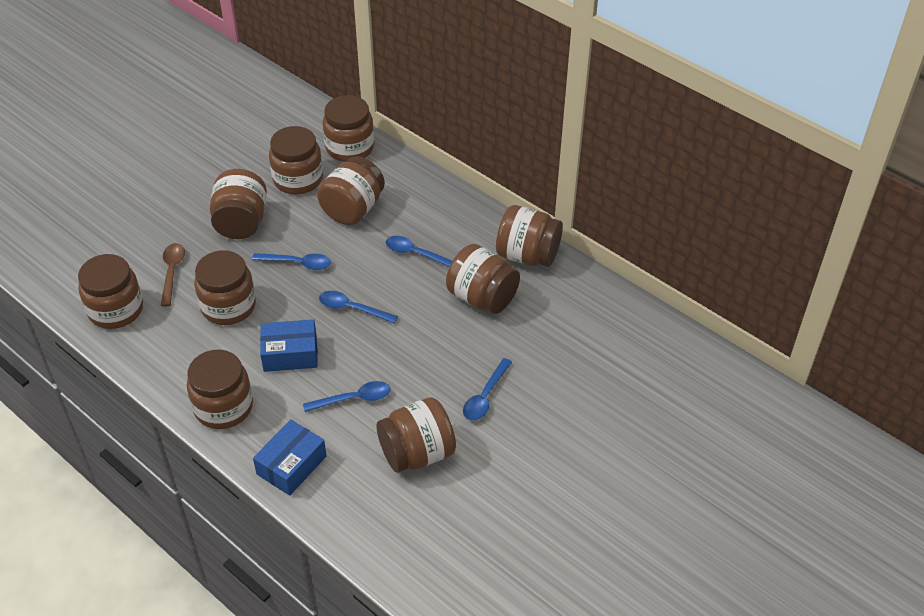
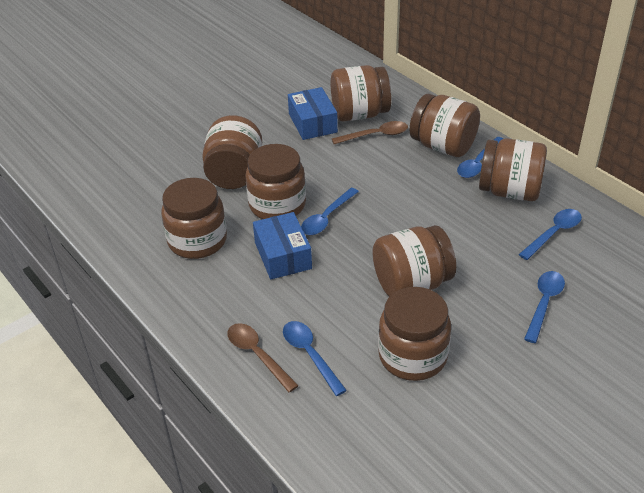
brown jar: [78,254,143,329] [187,350,253,429] [194,250,256,325] [210,169,267,239] [269,126,323,194] [317,156,385,225] [323,95,374,162] [376,397,456,473] [446,244,520,314] [496,205,563,267] = 10 -> [161,178,227,259] [202,115,262,189] [245,144,306,219] [331,65,391,121] [373,225,456,297] [378,287,451,381] [410,94,480,157] [479,138,547,201] = 8
brown spoon: [161,243,185,306] = 1 -> [227,323,299,392] [332,121,408,144] = 2

